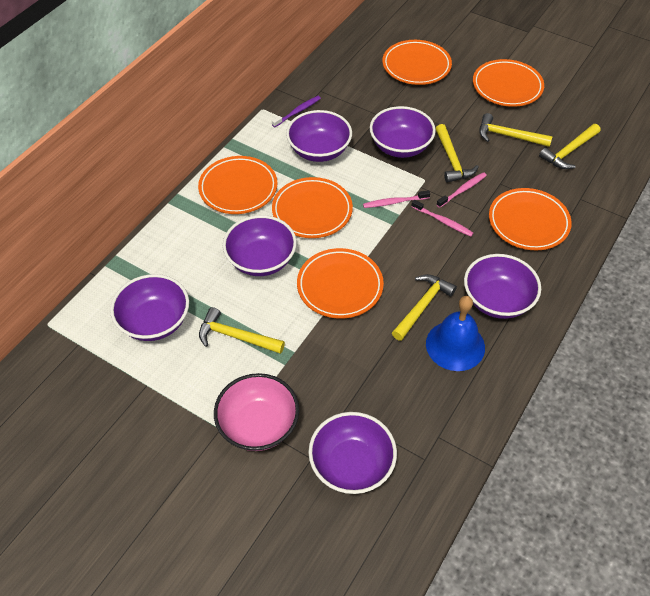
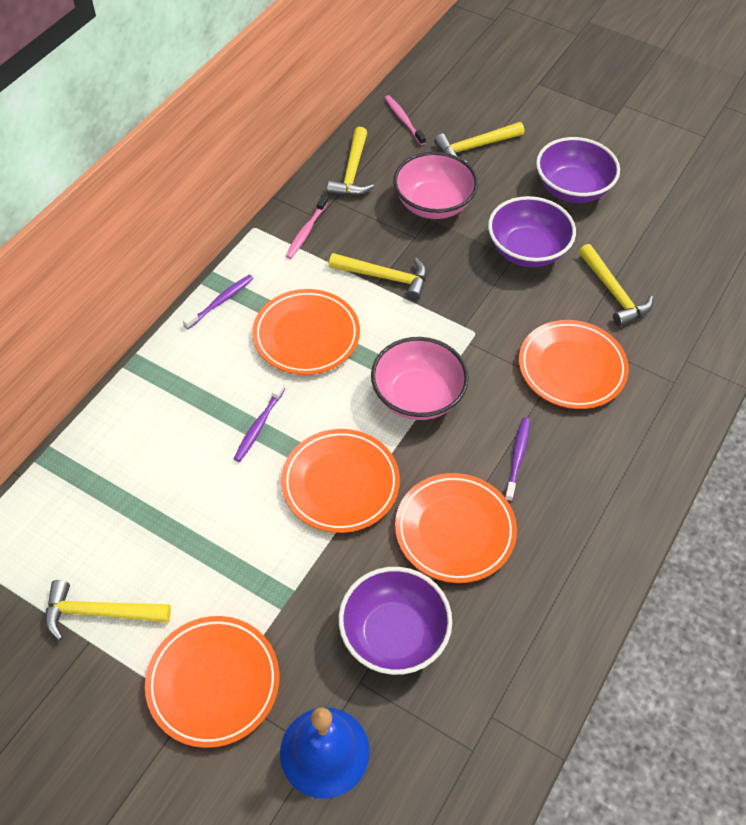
orange plate: [198,156,277,214] [272,177,353,238] [297,248,384,319] [382,40,452,85] [473,59,544,107] [489,188,572,250] = 6 -> [145,616,279,748] [252,289,360,375] [281,429,400,533] [395,473,517,583] [519,320,629,409] = 5
pink bowl: [214,373,299,451] = 1 -> [371,337,469,420] [393,152,478,219] = 2
pink toothbrush: [363,190,430,208] [411,200,473,237] [436,172,487,208] = 3 -> [286,195,328,259] [385,95,426,145] = 2
purple bowl: [110,274,189,341] [223,215,297,276] [286,110,352,162] [308,412,397,494] [370,106,436,158] [464,254,541,319] = 6 -> [339,567,452,675] [488,196,576,267] [536,137,620,203] = 3
purple toothbrush: [272,96,321,127] = 1 -> [183,275,254,329] [234,381,285,462] [505,417,530,502] = 3

